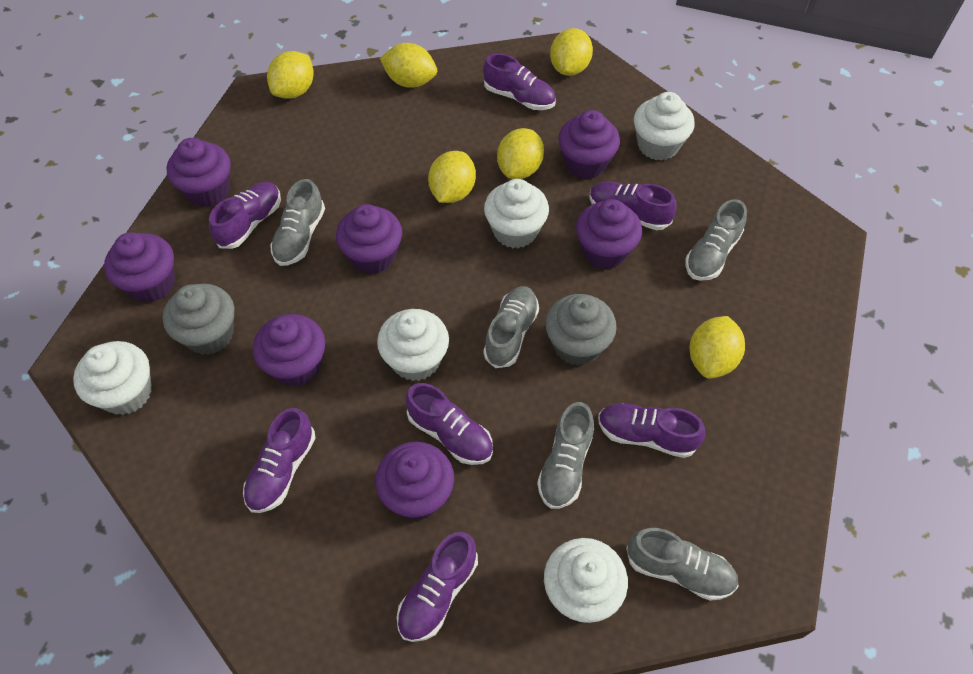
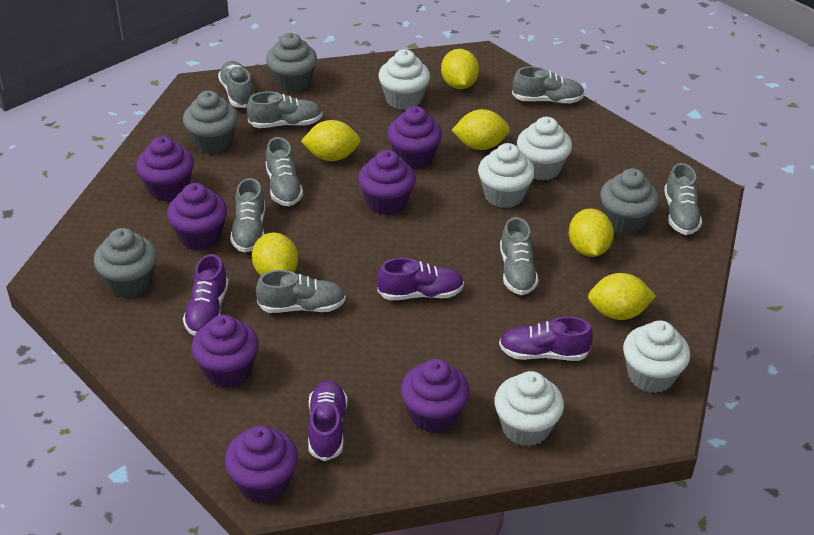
grey cupcake: [163,284,234,355] [545,294,617,366] = 2 -> [94,228,157,298] [183,91,238,154] [266,33,317,93] [600,168,659,235] = 4
grey shoe: [270,179,325,266] [483,286,539,368] [537,402,594,509] [626,528,739,601] [685,199,747,281] = 5 -> [218,61,254,108] [230,178,265,252] [247,91,322,128] [256,270,346,313] [265,137,303,206] [500,217,539,295] [512,66,584,104] [664,163,702,235] = 8
purple shoe: [209,182,281,249] [243,408,315,513] [397,532,478,642] [406,383,493,465] [483,53,556,110] [589,181,676,230] [598,403,705,458] = 7 -> [183,254,229,336] [308,380,347,461] [377,258,464,300] [499,316,593,361] = 4

